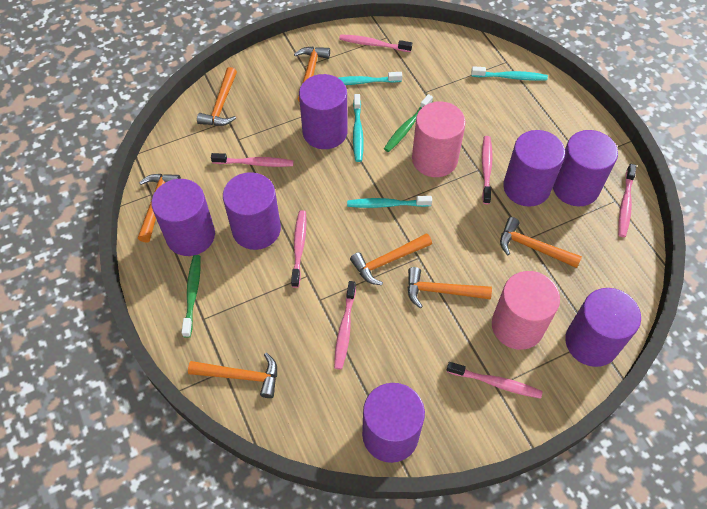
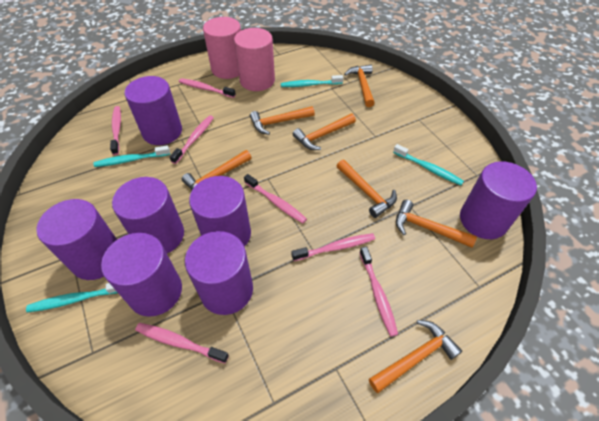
green toothbrush: [181,255,201,338] [384,94,433,152] = 2 -> none = 0

